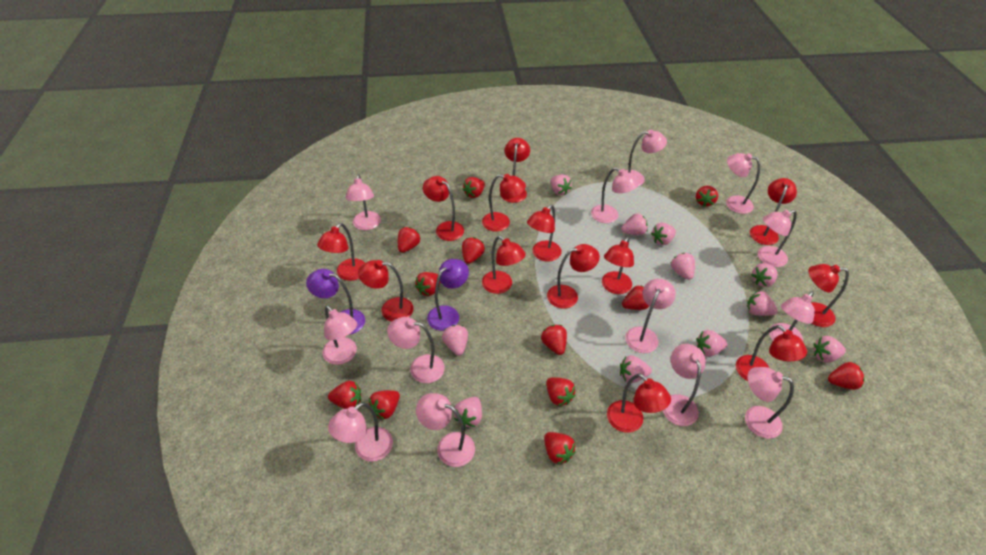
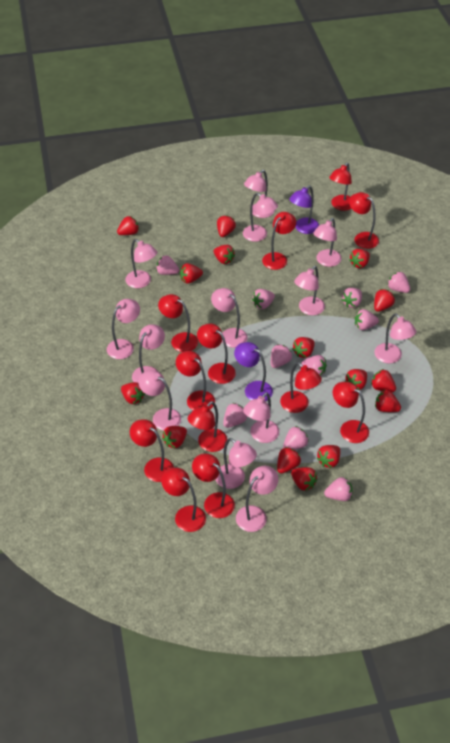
pink strawberry: [442,325,468,356] [454,397,482,427] [550,174,572,195] [620,355,652,383] [621,214,648,235] [651,223,676,245] [671,253,695,280] [697,330,728,357] [747,291,778,316] [751,263,778,287] [814,336,846,363] = 11 -> [156,255,179,275] [223,403,248,428] [252,289,275,309] [271,344,292,368] [283,426,309,450] [302,355,327,376] [324,477,352,501] [342,288,362,308] [355,309,379,330] [387,271,410,293] = 10
red lamp: [317,223,365,281] [358,260,413,322] [423,176,464,241] [482,174,526,232] [482,236,526,294] [504,138,530,203] [527,205,562,262] [547,244,600,309] [602,237,634,294] [607,374,671,433] [736,325,807,381] [750,178,797,245] [808,264,849,327] = 13 -> [130,419,174,482] [158,294,198,352] [161,467,206,532] [176,351,215,410] [188,401,227,452] [192,453,235,518] [197,324,236,384] [262,212,296,270] [280,362,322,413] [329,162,352,211] [333,382,369,443] [349,192,379,249] = 12
red strawberry: [328,381,361,409] [369,390,400,419] [398,227,421,253] [415,272,440,296] [462,237,485,264] [463,177,485,198] [541,325,567,355] [544,432,576,464] [546,377,576,406] [622,286,649,310] [696,186,718,207] [828,362,865,390] = 12 -> [117,216,139,235] [121,382,145,404] [162,426,187,448] [180,263,203,284] [214,245,235,264] [217,215,236,237] [277,447,301,473] [291,467,317,491] [293,337,315,358] [317,445,340,468] [345,369,367,390] [349,249,370,268] [371,369,396,392] [374,289,395,312] [375,390,401,412] = 15

